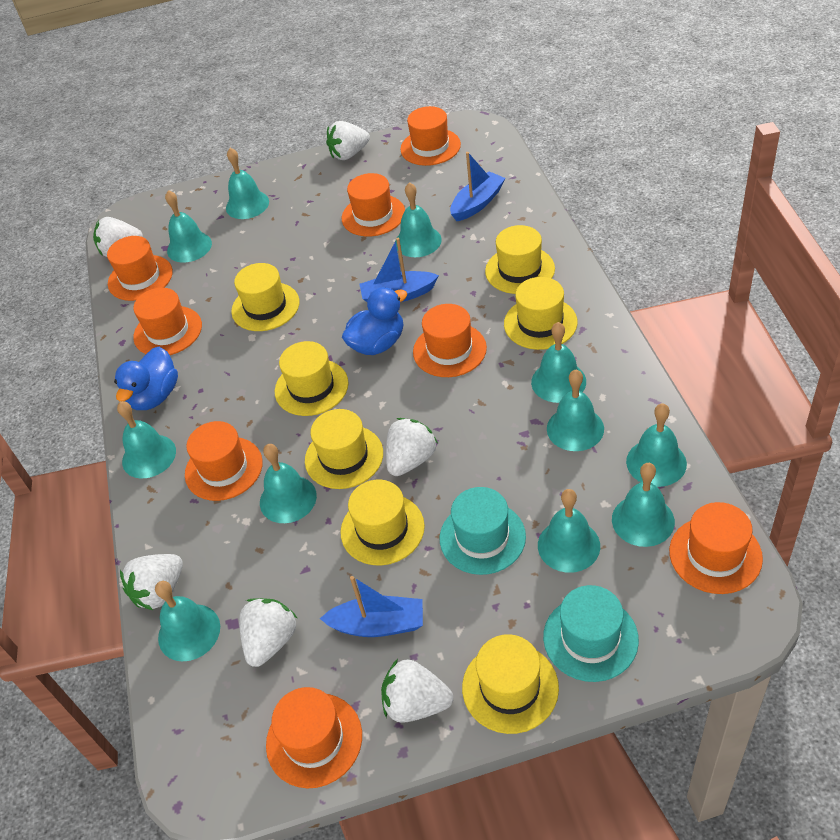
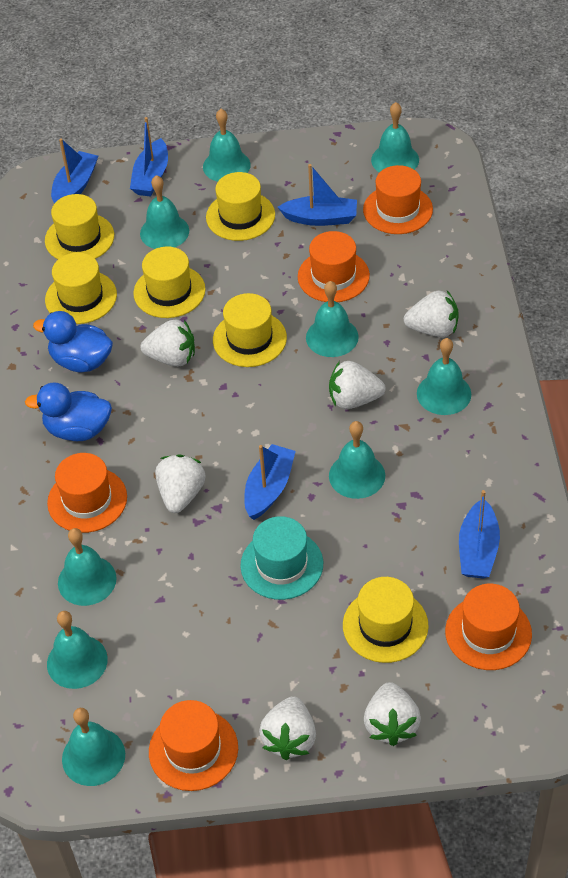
blue boat: [320,576,423,637] [359,238,439,302] [450,152,506,221] = 3 -> [51,138,98,203] [130,117,168,197] [244,444,296,520] [278,164,357,226] [459,490,500,579] = 5
orange hat: [107,236,173,301] [133,288,202,355] [185,421,263,501] [266,687,362,788] [342,173,405,237] [400,106,461,166] [413,304,487,377] [669,502,763,594] = 8 -> [47,453,127,533] [149,700,238,791] [298,231,370,302] [363,165,433,234] [445,584,532,670] = 5
turquoise bell: [117,401,176,478] [155,581,220,661] [165,190,212,263] [226,148,269,219] [260,444,317,523] [395,182,442,257] [531,322,586,403] [538,489,600,573] [547,370,604,451] [612,463,675,547] [626,403,687,487] = 11 -> [47,611,108,689] [58,528,117,606] [62,708,125,786] [140,175,189,249] [203,109,250,182] [306,281,359,357] [329,421,385,499] [371,102,419,173] [417,338,471,415] = 9
turquoise hat: [440,487,526,575] [543,585,639,682] = 2 -> [240,516,323,600] = 1
yellow hat: [231,263,299,331] [275,341,348,416] [305,409,383,489] [340,480,425,565] [462,634,559,734] [485,225,555,294] [504,277,578,350] = 7 -> [45,194,114,259] [45,252,117,324] [133,247,206,318] [206,172,275,241] [213,293,287,367] [343,577,429,663] = 6

